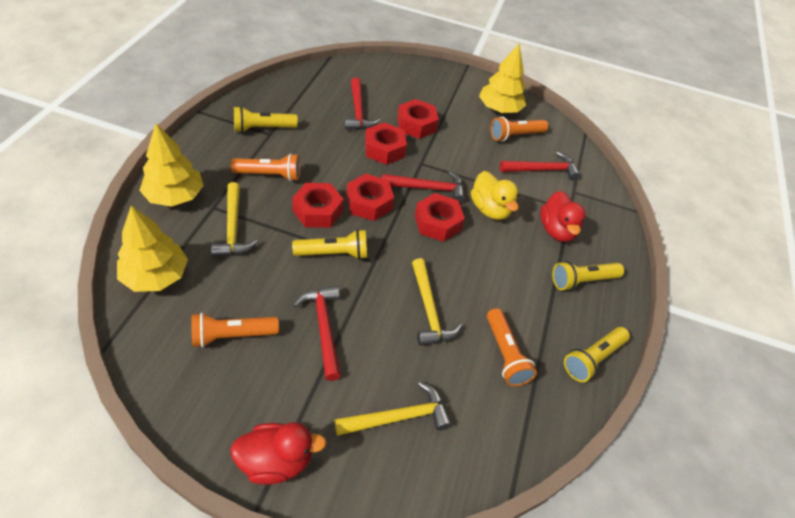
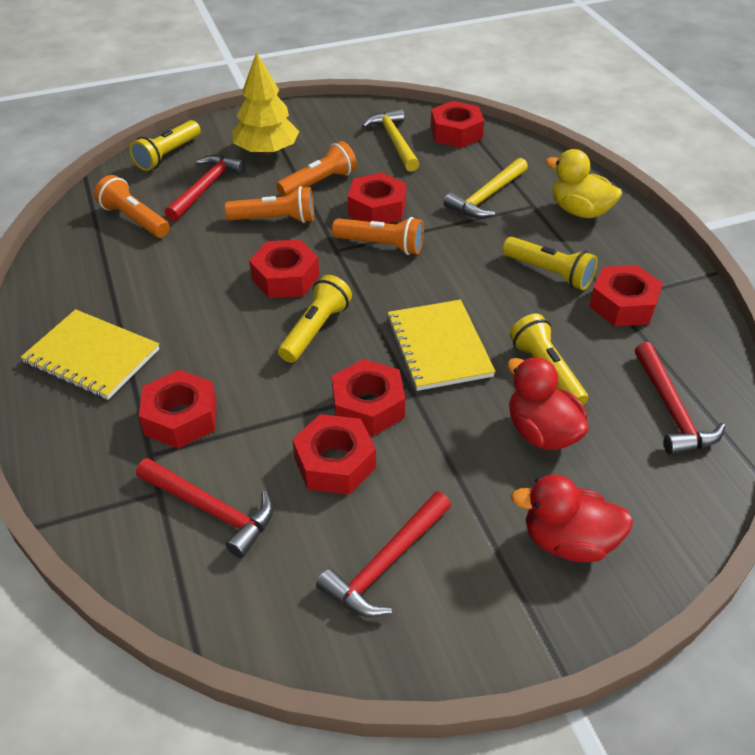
red nut: [292,183,344,228] [346,173,394,221] [365,122,407,165] [397,99,439,139] [415,193,465,242] = 5 -> [139,370,217,449] [249,240,319,298] [292,414,376,495] [332,359,405,436] [348,172,406,224] [430,101,484,148] [589,265,663,326] = 7
yellow hammer: [211,182,258,257] [334,382,451,436] [412,258,462,346] = 3 -> [362,108,419,172] [444,158,528,218] = 2
yellow notebook: none = 0 -> [20,309,159,400] [387,300,496,391] = 2
yellow tree: [117,206,188,292] [139,123,204,207] [479,44,526,113] = 3 -> [232,52,299,155] = 1

